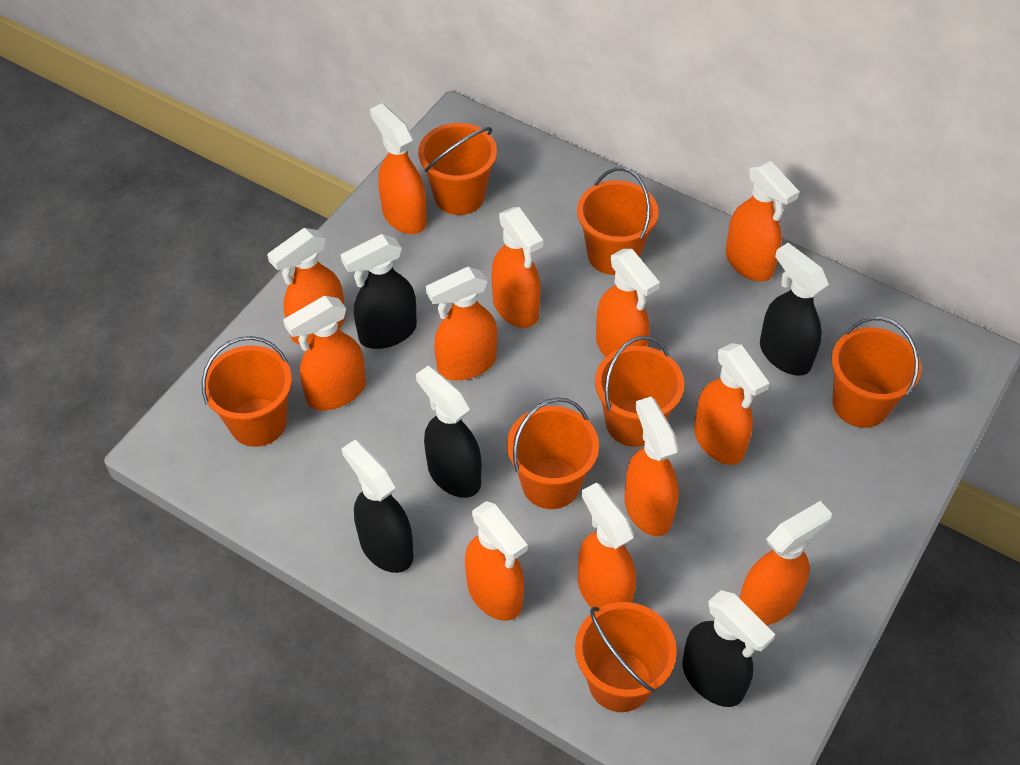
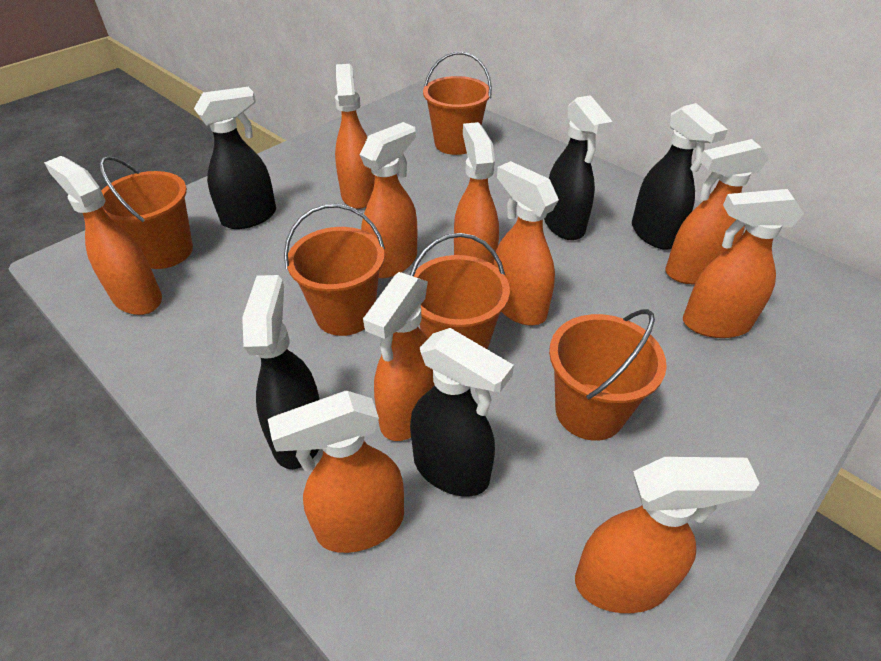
orange bucket: [202,336,292,447] [418,123,497,215] [507,397,599,509] [575,602,677,712] [577,167,659,275] [595,336,684,447] [832,317,921,428] = 7 -> [99,156,193,269] [284,204,385,336] [410,233,510,350] [423,52,492,155] [549,309,667,441] = 5
orange spray bottle: [267,228,345,345] [283,296,366,410] [370,103,427,234] [426,267,497,380] [465,501,528,621] [491,207,543,328] [578,482,636,608] [596,249,660,357] [625,397,678,536] [694,343,770,465] [726,161,800,282] [740,501,832,625] = 12 -> [44,156,162,315] [268,391,404,553] [335,64,375,209] [360,122,417,278] [363,272,435,441] [454,122,499,265] [494,161,559,325] [575,457,760,613] [666,139,769,284] [683,189,804,338] = 10

